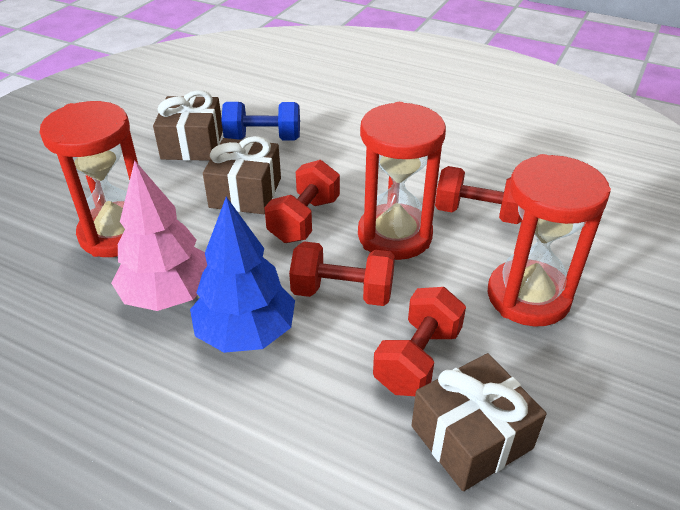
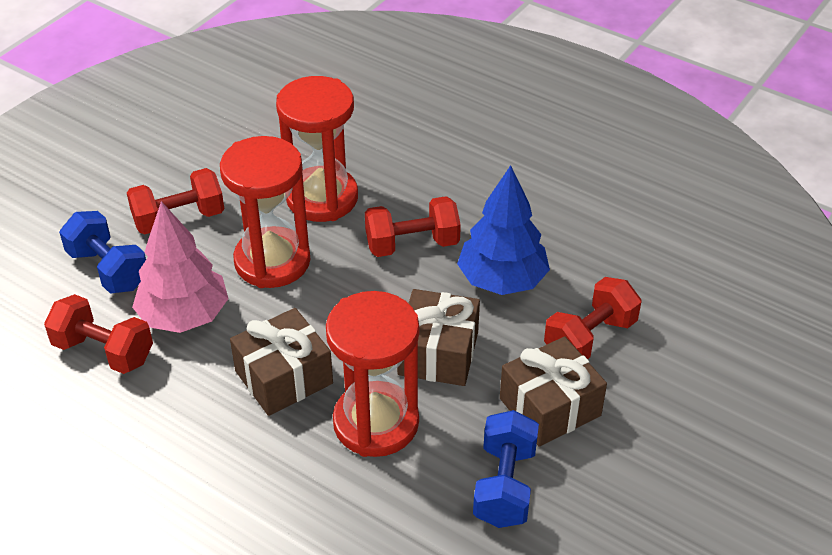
blue dumbbell: [221,102,300,140] = 1 -> [59,211,146,294] [473,410,539,528] = 2

